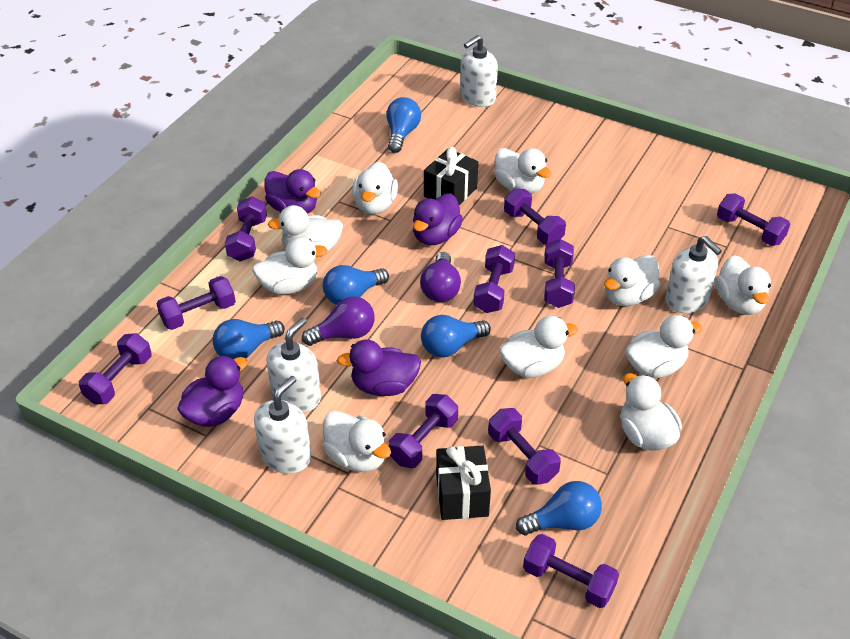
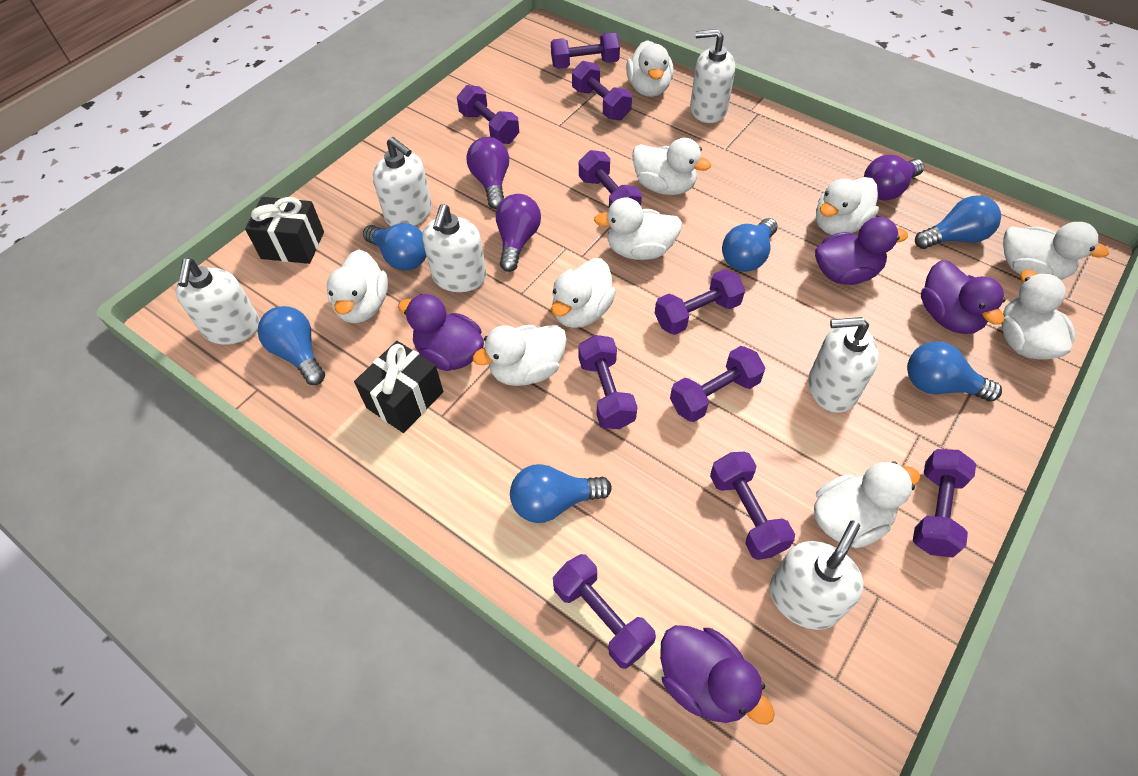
blue light bulb: [212,319,285,359] [323,265,389,305] [386,97,421,153] [421,315,491,358] [516,481,602,535] = 5 -> [257,306,325,385] [363,223,427,271] [510,464,612,523] [722,218,778,272] [907,341,1002,401] [915,195,1001,249] = 6
purple light bulb: [302,296,375,346] [420,252,461,302] = 2 -> [466,137,509,209] [496,194,541,272] [864,155,924,200] = 3
white soap dispenser: [254,376,311,474] [267,317,321,413] [460,35,498,107] [665,236,722,313] = 4 -> [176,259,260,345] [373,137,432,226] [422,204,487,292] [690,29,735,123] [770,520,864,630] [808,317,879,413] = 6

